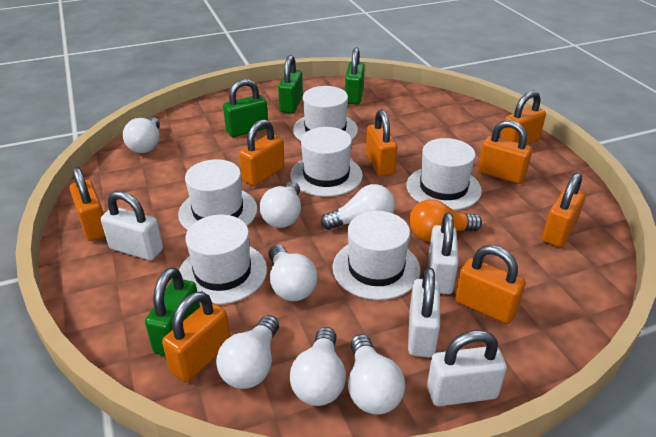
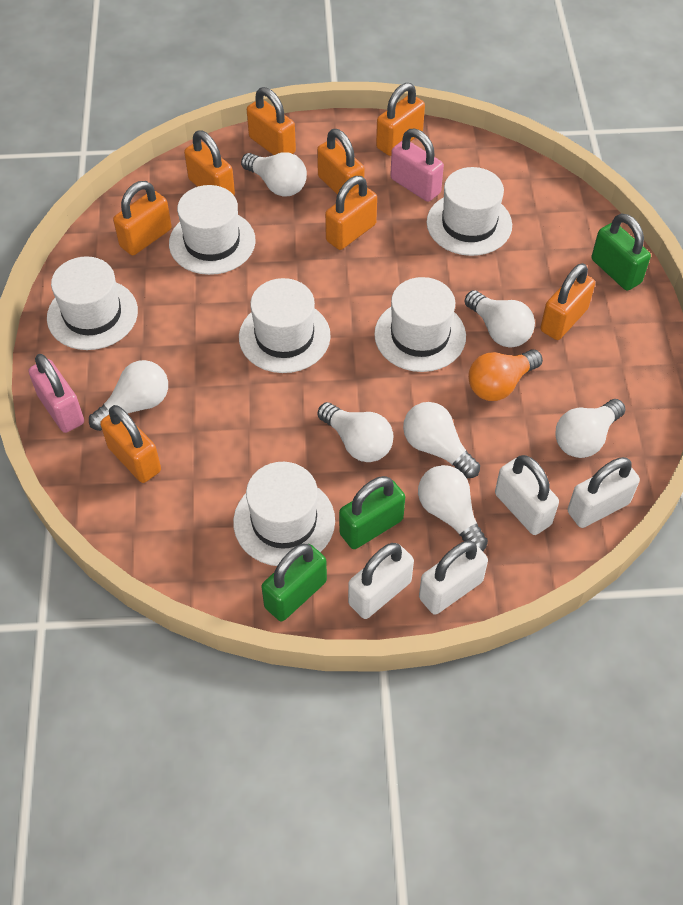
green padlock: [145,267,200,356] [223,79,268,137] [278,55,303,113] [345,47,365,104] = 4 -> [261,544,327,621] [339,476,405,549] [592,213,651,291] = 3
pink padlock: none = 0 -> [29,354,84,433] [390,129,444,202] = 2

